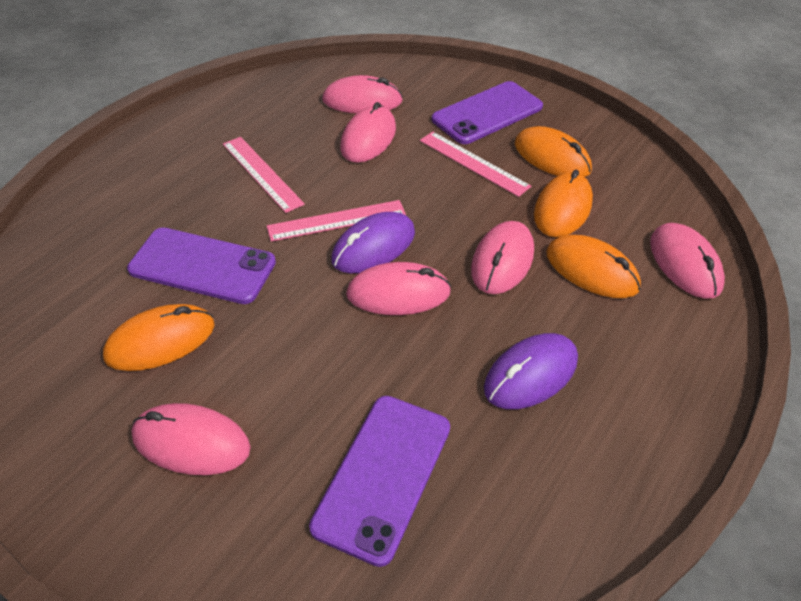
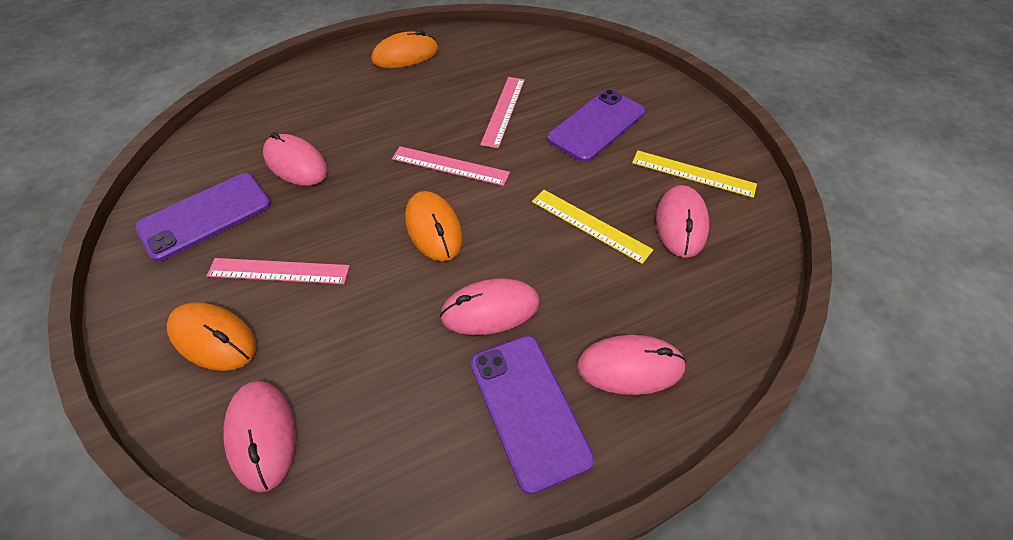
orange mouse: [103,304,215,371] [515,126,592,177] [534,170,593,237] [546,235,641,298] = 4 -> [167,302,256,371] [372,30,439,68] [405,191,463,261] = 3
pink mouse: [131,403,251,475] [322,75,403,114] [340,102,396,163] [346,262,451,315] [471,221,534,294] [650,223,725,299] = 6 -> [223,381,296,492] [263,132,328,186] [440,279,540,335] [577,335,687,395] [656,185,709,258] = 5
purple mouse: [331,212,415,273] [484,333,578,409] = 2 -> none = 0
yellow ruler: none = 0 -> [532,190,653,264] [632,150,757,198] = 2

